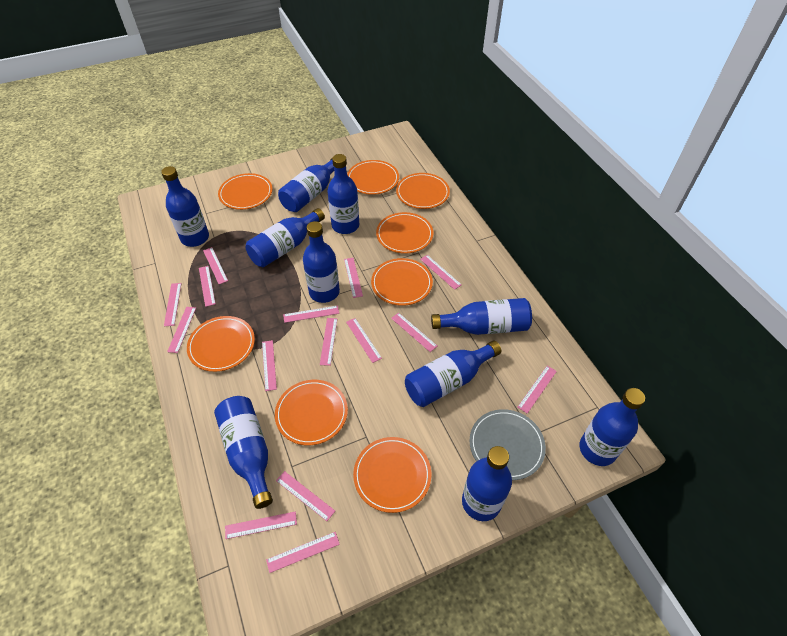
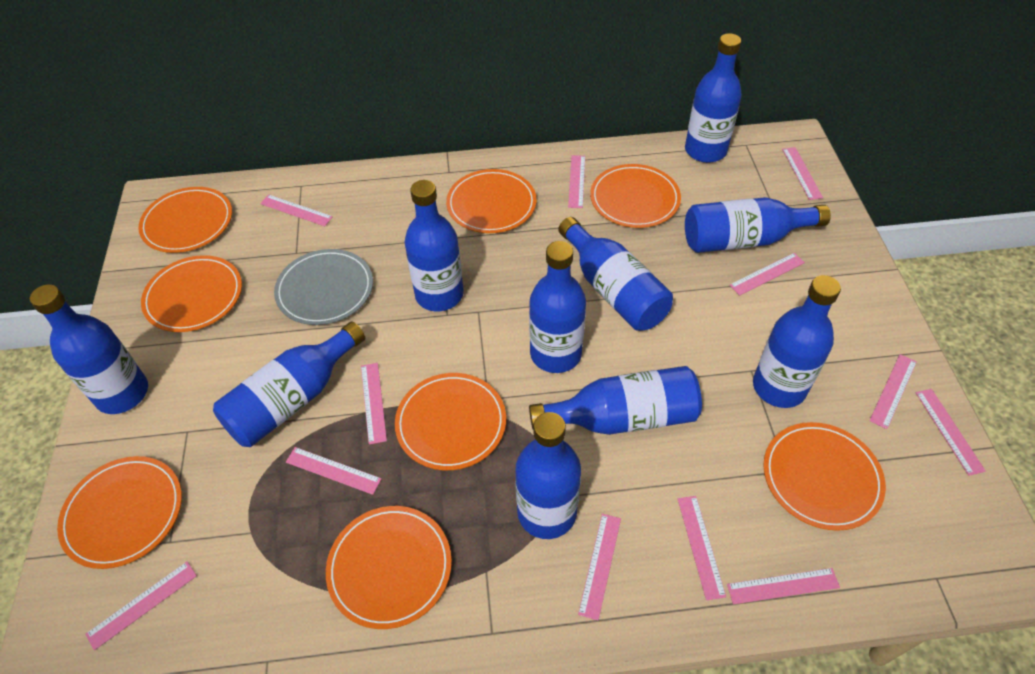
pink ruler: [164,283,181,326] [167,307,196,353] [199,266,216,307] [203,247,228,284] [225,511,297,539] [262,340,277,391] [266,532,340,573] [276,471,335,521] [283,305,339,323] [320,318,337,366] [344,258,363,298] [346,318,382,363] [391,313,437,352] [420,255,462,290] [517,366,557,414] = 15 -> [85,561,197,650] [260,195,333,226] [286,447,382,495] [361,363,387,444] [568,155,585,208] [578,514,621,620] [678,496,726,600] [727,568,840,604] [730,253,805,296] [782,147,823,200] [869,354,917,429] [916,389,986,476] = 12

